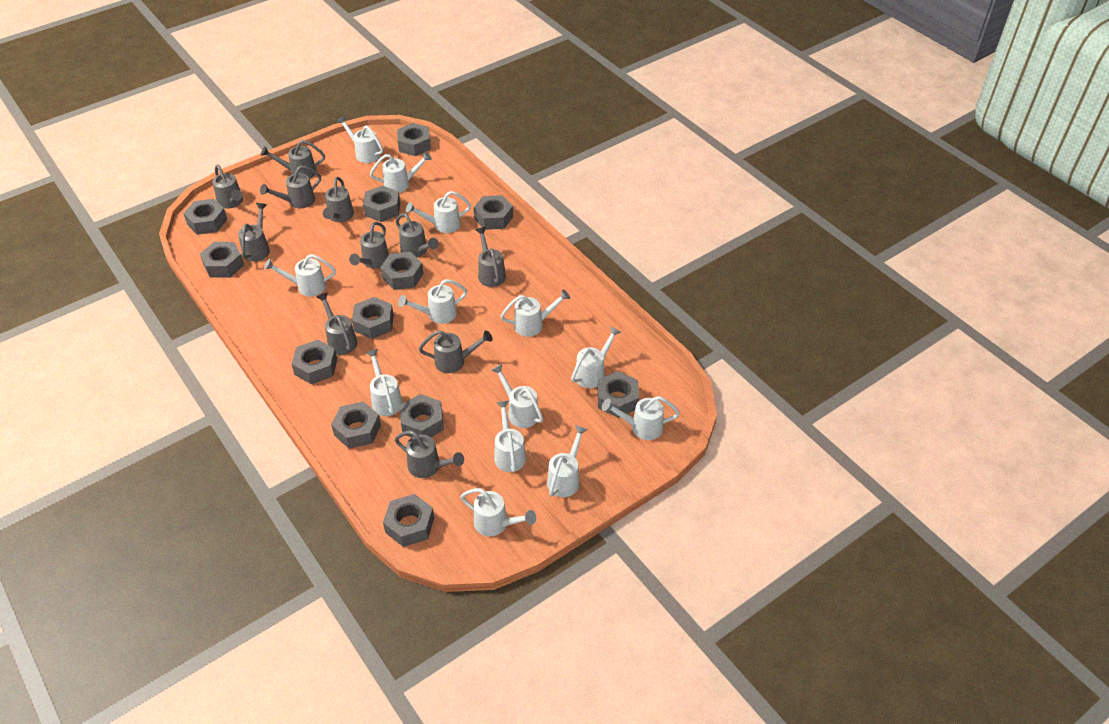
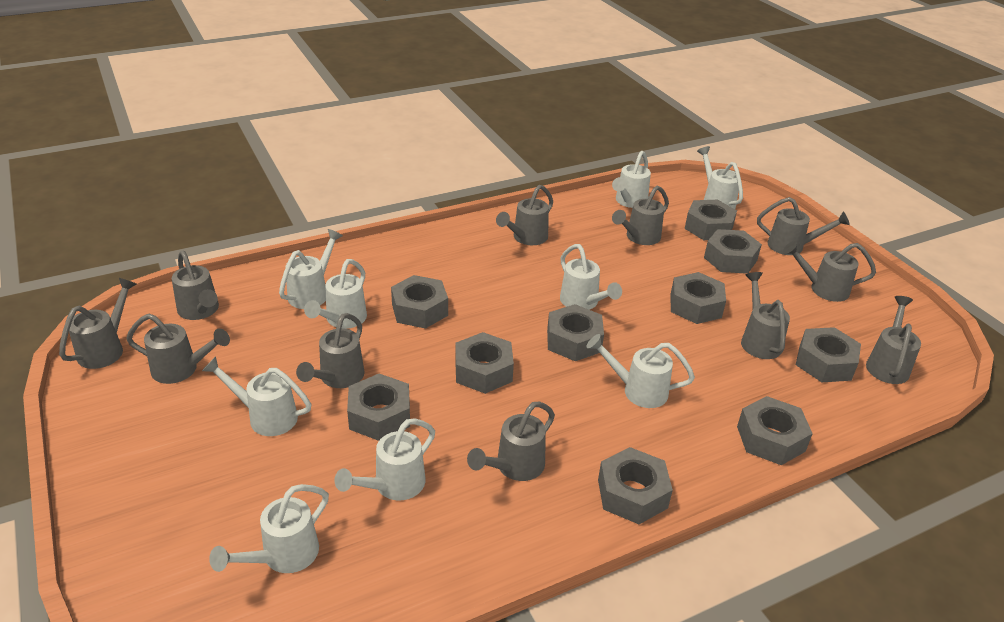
grey nut: [183,199,227,235] [200,242,244,278] [292,340,337,384] [331,402,381,449] [352,297,394,339] [363,186,400,222] [380,252,424,290] [383,494,434,547] [397,123,431,156] [400,394,444,437] [473,195,513,230] [598,371,639,418] = 12 -> [347,373,410,441] [391,275,448,329] [455,332,514,394] [547,304,604,361] [598,447,673,524] [670,272,726,324] [685,200,737,240] [704,229,762,274] [737,396,813,465] [796,327,861,382] = 10
white watering can: [264,254,336,297] [336,116,383,163] [366,349,403,416] [370,151,432,193] [398,279,467,324] [406,191,471,233] [460,488,536,536] [491,364,543,428] [494,400,526,472] [500,289,570,337] [547,425,588,497] [571,326,621,388] [602,396,680,440] = 13 -> [202,356,311,436] [209,484,329,573] [279,229,343,309] [304,259,367,329] [335,418,435,500] [560,244,622,310] [586,334,695,408] [612,151,651,208] [697,146,743,209] = 9

